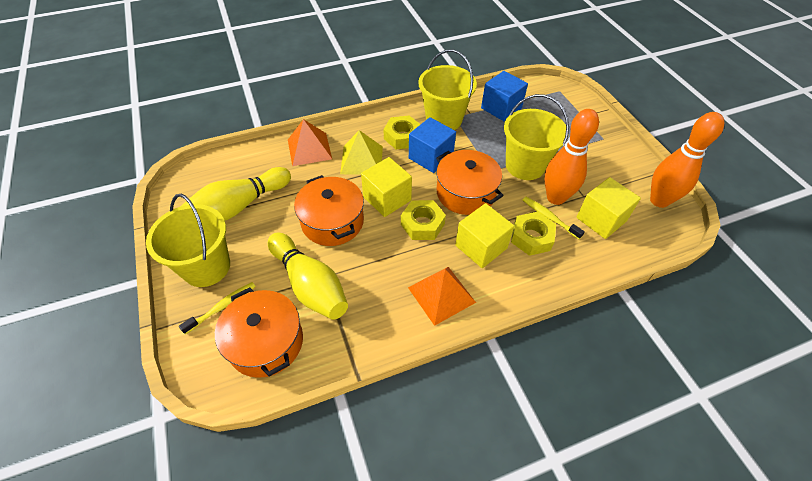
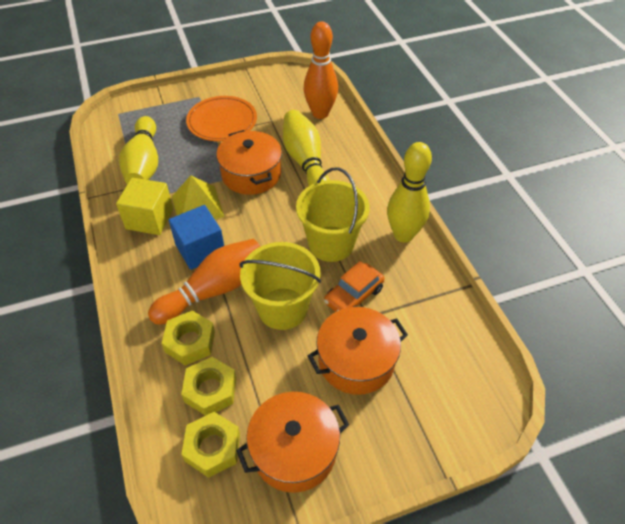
blue cube: [409,117,456,173] [481,71,528,121] = 2 -> [169,205,224,270] = 1
orange car: none = 0 -> [324,261,384,312] = 1
orange plate: none = 0 -> [186,96,257,141] = 1
orange pyramid: [288,119,332,166] [408,267,476,326] = 2 -> none = 0
yellow bowling pin: [180,167,291,220] [268,233,348,320] = 2 -> [119,116,158,184] [283,110,330,187] [387,142,432,243] = 3
yellow bucket: [146,194,230,287] [418,50,477,130] [504,94,569,180] = 3 -> [239,242,321,330] [296,167,370,262] = 2
yellow cube: [361,157,412,217] [455,203,514,268] [576,177,641,239] = 3 -> [116,177,173,235] = 1
yellow toothbrush: [179,282,256,334] [523,197,585,239] = 2 -> none = 0

